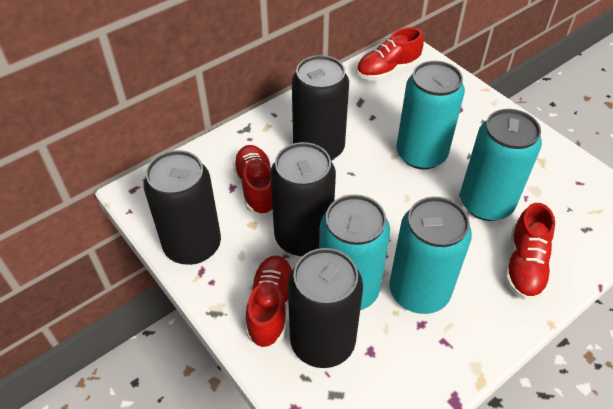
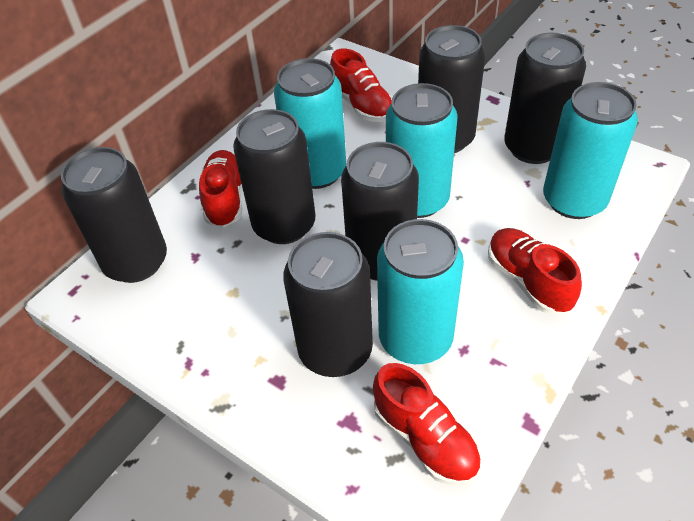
black can: [143,150,221,265] [270,142,336,256] [288,248,363,368] [292,55,349,161] = 4 -> [61,147,167,283] [233,109,315,244] [283,232,373,377] [341,142,419,281] [418,25,485,153] [504,33,586,164] = 6

